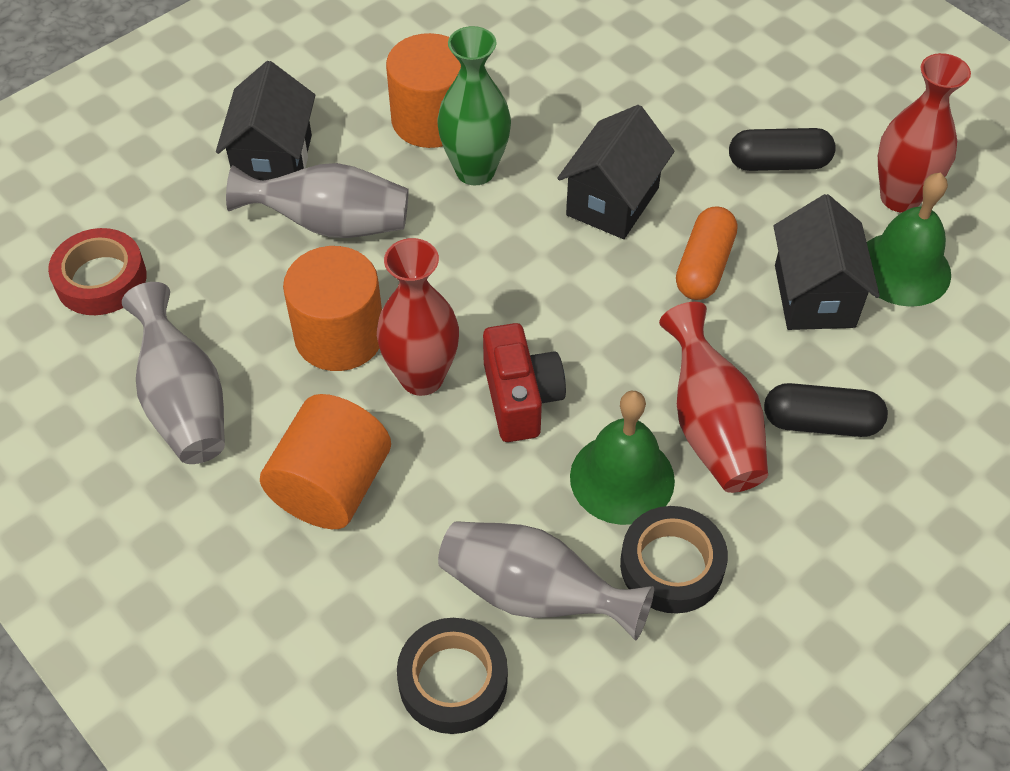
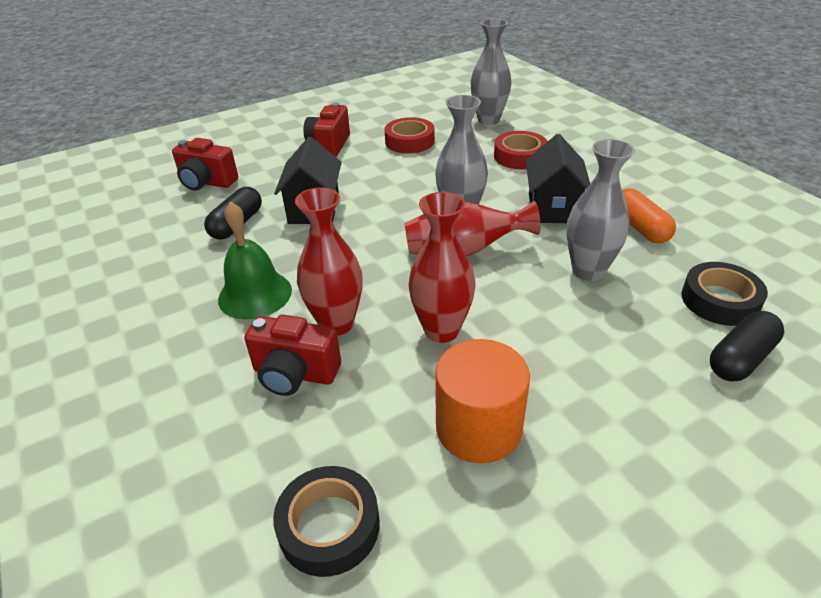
black house: [216,61,315,180] [557,105,674,239] [773,194,880,330] = 3 -> [274,137,342,224] [526,134,590,223] = 2
green bell: [570,391,675,525] [867,173,951,307] = 2 -> [218,202,292,319] = 1
green vase: [437,26,511,185] = 1 -> none = 0
orange cylinder: [260,394,391,529] [283,246,382,371] [386,33,461,148] = 3 -> [435,339,530,463] = 1
red camera: [483,323,566,442] = 1 -> [172,138,238,191] [244,315,341,396] [303,102,350,157] = 3
red tape: [48,228,147,315] = 1 -> [384,117,435,153] [494,131,548,170] = 2

